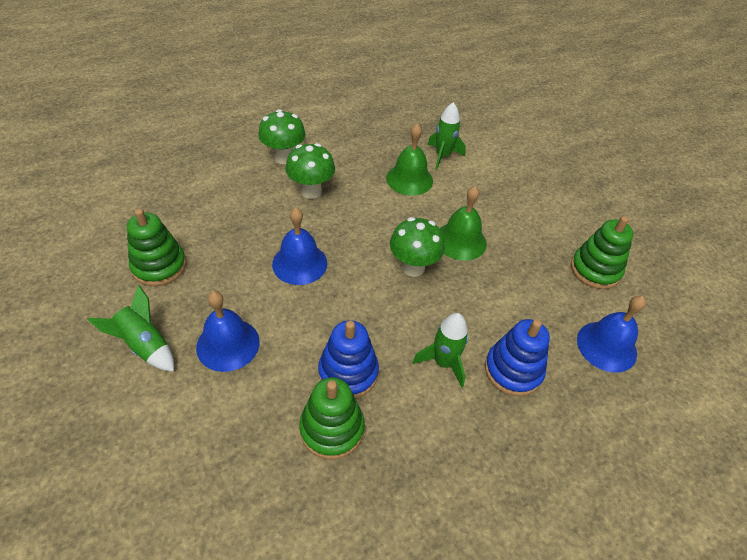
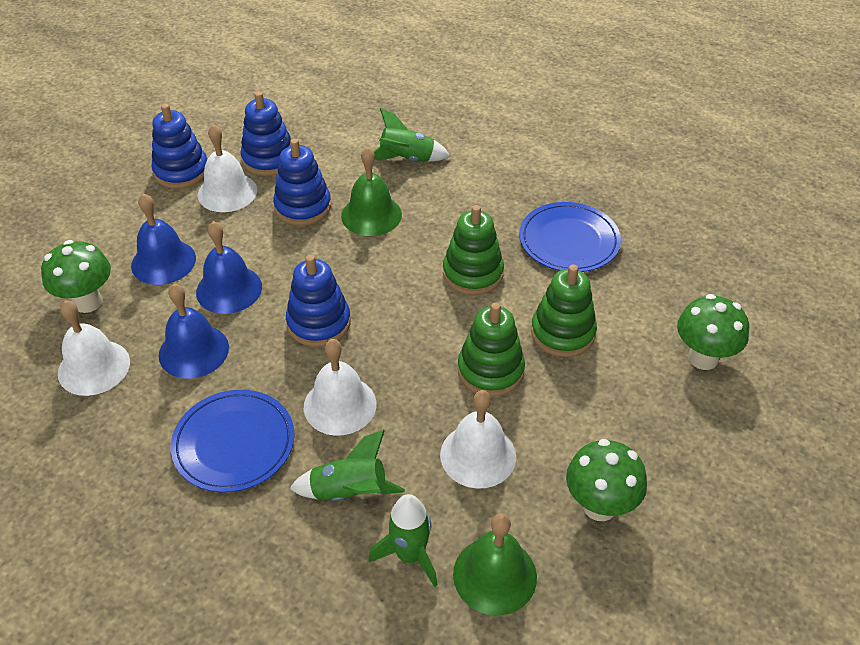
blue plate: none = 0 -> [171,390,295,493] [519,202,621,272] = 2
blue stacking toy: [318,320,379,398] [485,319,550,396] = 2 -> [152,104,207,189] [240,92,291,176] [273,139,331,226] [286,255,351,347] = 4
white bell: none = 0 -> [58,300,130,396] [198,124,257,212] [304,339,376,436] [440,390,516,489] = 4

